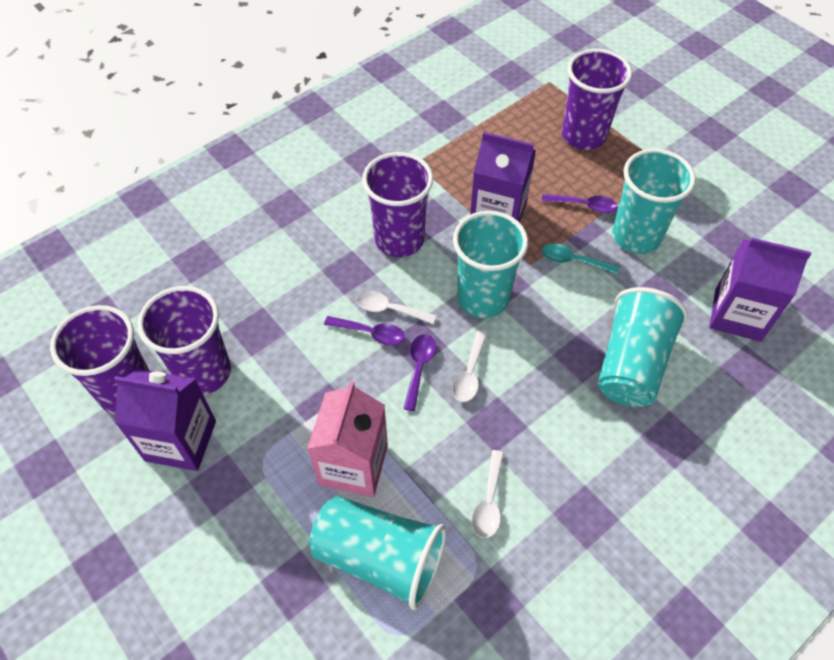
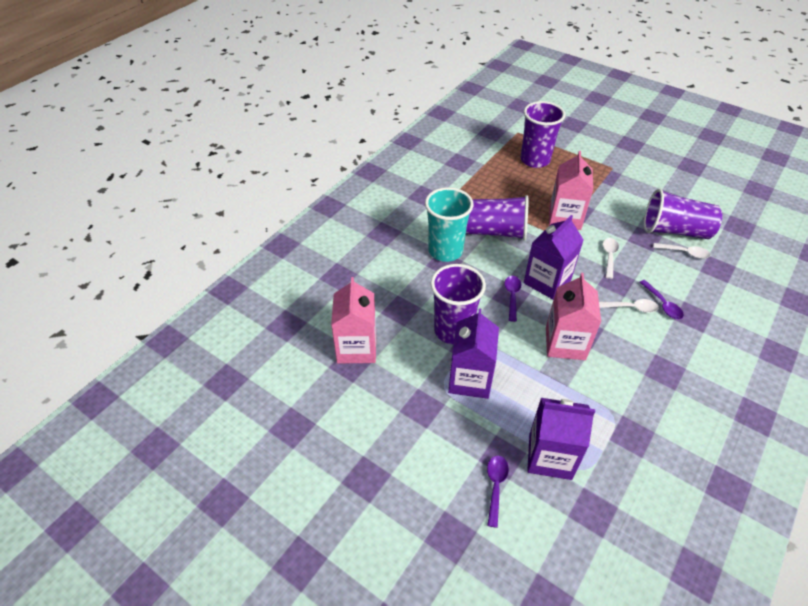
pink carton: [307,381,388,497] = 1 -> [331,277,376,363] [546,273,601,360] [549,151,593,230] = 3
turquoise cup: [309,496,446,610] [453,211,528,318] [598,287,688,407] [612,149,696,254] = 4 -> [425,187,473,262] = 1
turquoise spoon: [542,244,620,274] = 1 -> none = 0

